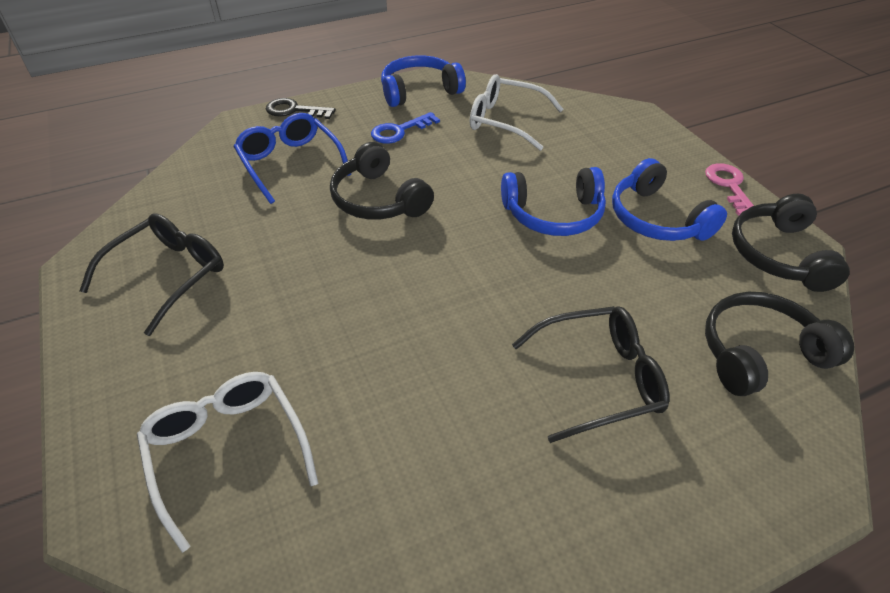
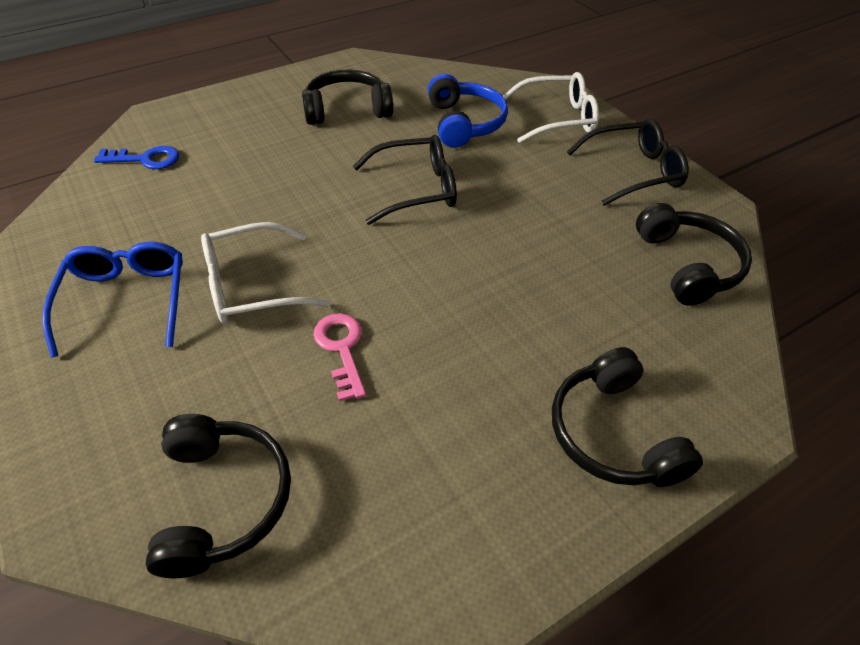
black headphones: [330,142,434,220] [705,292,854,396] [732,194,850,292] = 3 -> [146,414,291,578] [302,70,393,125] [552,347,703,487] [636,203,752,306] = 4
black key: [266,98,336,119] = 1 -> none = 0
blue headphones: [381,55,466,107] [501,167,606,236] [612,158,727,241] = 3 -> [428,74,508,148] = 1

